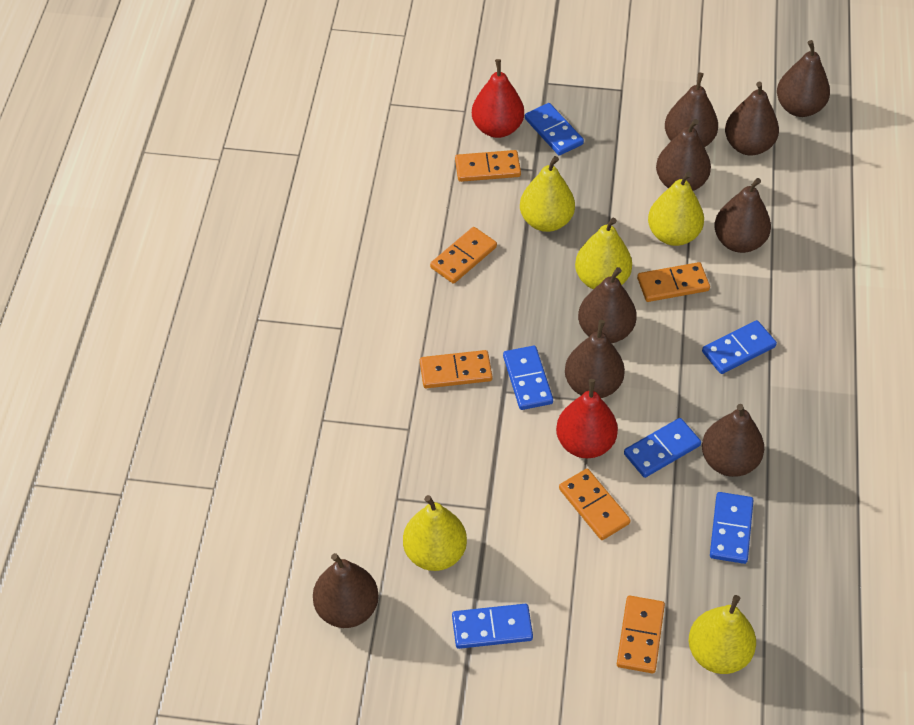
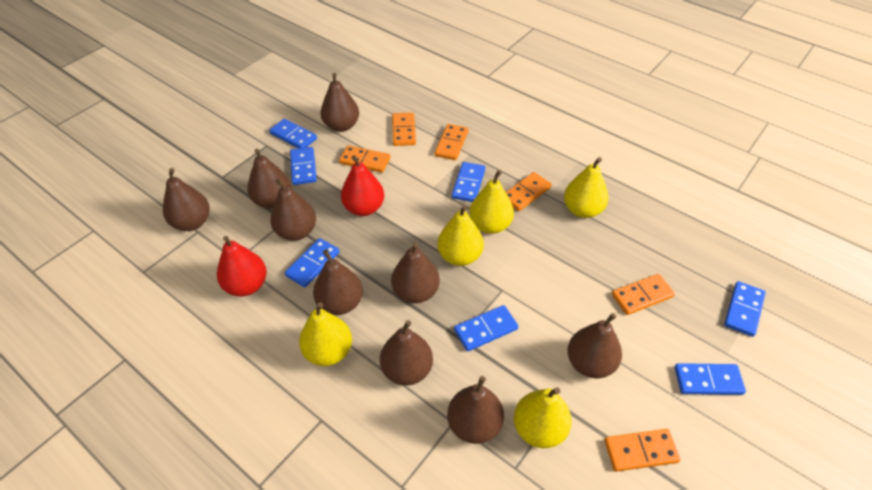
blue domino: [452,604,533,649] [503,346,553,410] [525,103,584,156] [624,418,701,478] [702,320,777,374] [710,492,754,564] = 6 -> [269,119,317,148] [284,238,340,287] [290,147,317,185] [452,162,485,202] [454,305,518,351] [675,363,746,395] [724,281,766,337] = 7

